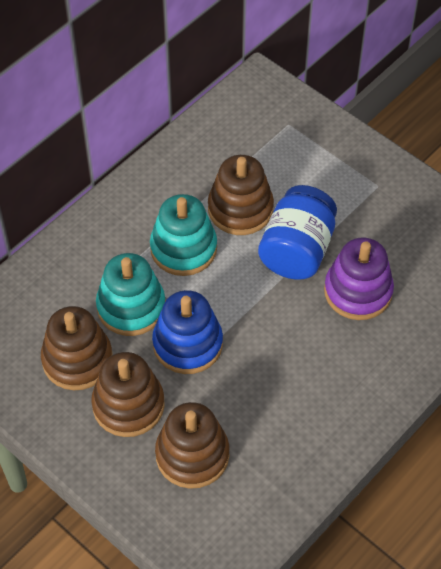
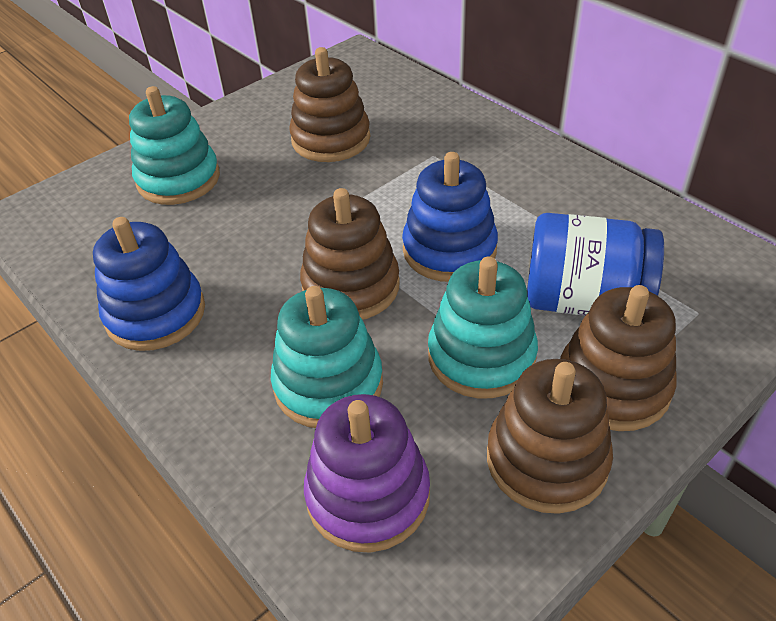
blue stacking toy: [152,290,223,374] = 1 -> [93,217,205,351] [402,152,498,282] = 2
turquoise stacking toy: [96,253,165,336] [150,194,217,276] = 2 -> [129,86,220,205] [271,286,383,428] [428,257,538,398] = 3

